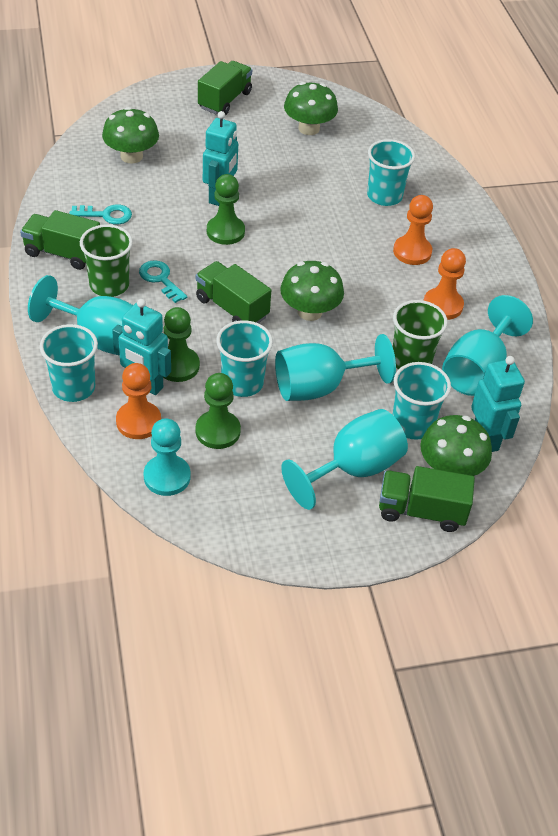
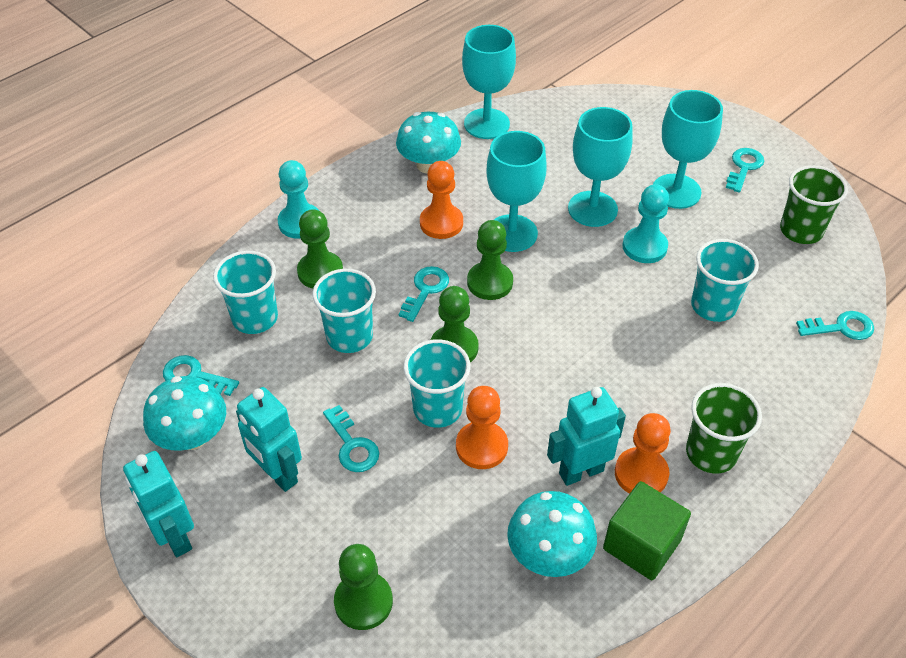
green cube: none = 0 -> [603,481,691,580] = 1
green mushroom: [102,107,159,164] [280,261,344,321] [284,82,338,135] [420,415,492,476] = 4 -> none = 0
green pawn: [163,307,200,382] [195,373,241,449] [207,174,245,245] = 3 -> [297,209,343,288] [334,544,393,630] [431,286,479,363] [467,220,513,300] = 4
green truck: [20,210,100,270] [196,261,271,323] [198,61,252,115] [379,466,475,532] = 4 -> none = 0
turquoise key: [70,204,132,225] [139,260,187,303] = 2 -> [163,355,239,396] [323,405,379,472] [399,266,449,322] [726,148,764,193] [796,311,874,340] = 5
turquoise mushroom: none = 0 -> [143,376,226,451] [396,112,461,173] [507,491,597,577] = 3
turquoise pawn: [144,418,191,496] = 1 -> [277,160,319,239] [622,184,669,263] = 2

